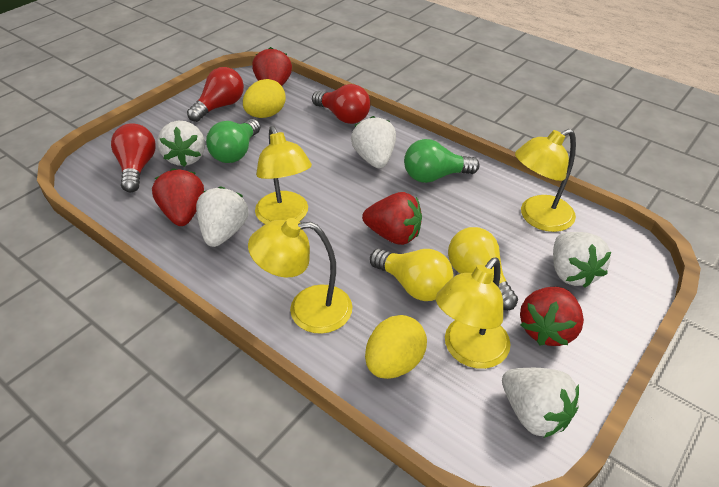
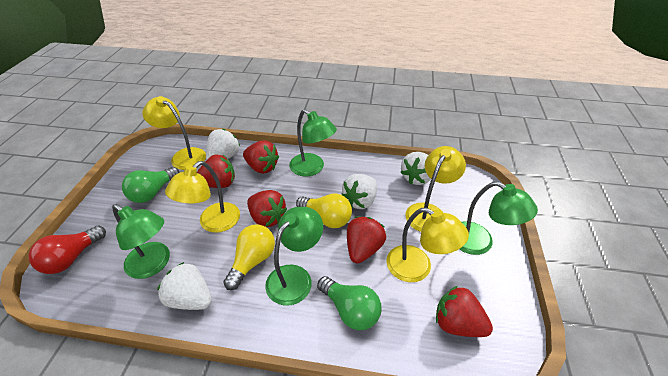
green lamp: none = 0 -> [112,204,170,279] [265,207,323,306] [289,109,337,176] [459,182,538,255] = 4
red light bulb: [111,123,156,192] [187,67,244,122] [312,84,370,124] = 3 -> [28,226,106,274] = 1
red strawberry: [152,168,204,226] [252,47,292,86] [362,192,422,245] [520,287,584,346] = 4 -> [197,155,235,188] [243,140,279,174] [247,190,287,227] [347,217,386,263] [436,286,493,337] = 5
white strawberry: [157,121,205,167] [196,186,249,247] [351,116,396,169] [502,368,579,438] [553,232,611,288] = 5 -> [157,262,212,310] [206,129,240,160] [341,174,377,209] [400,152,431,185] = 4
yellow egg: [243,79,286,118] [365,315,427,379] = 2 -> none = 0

